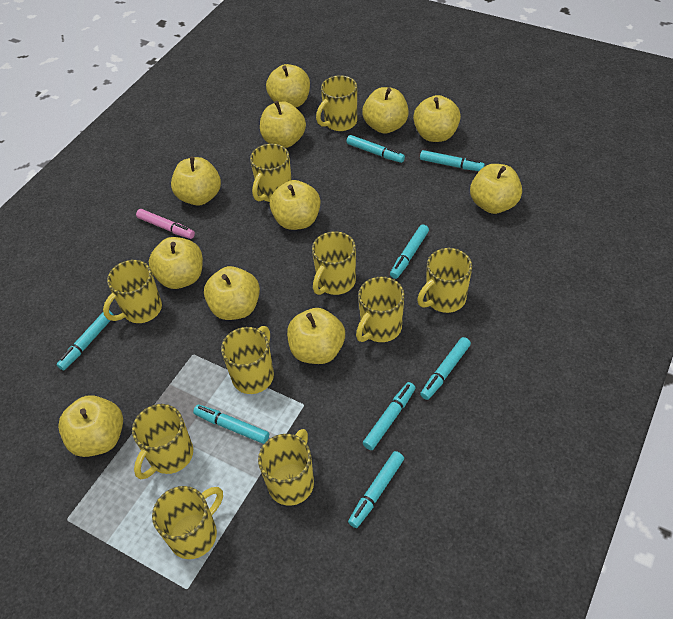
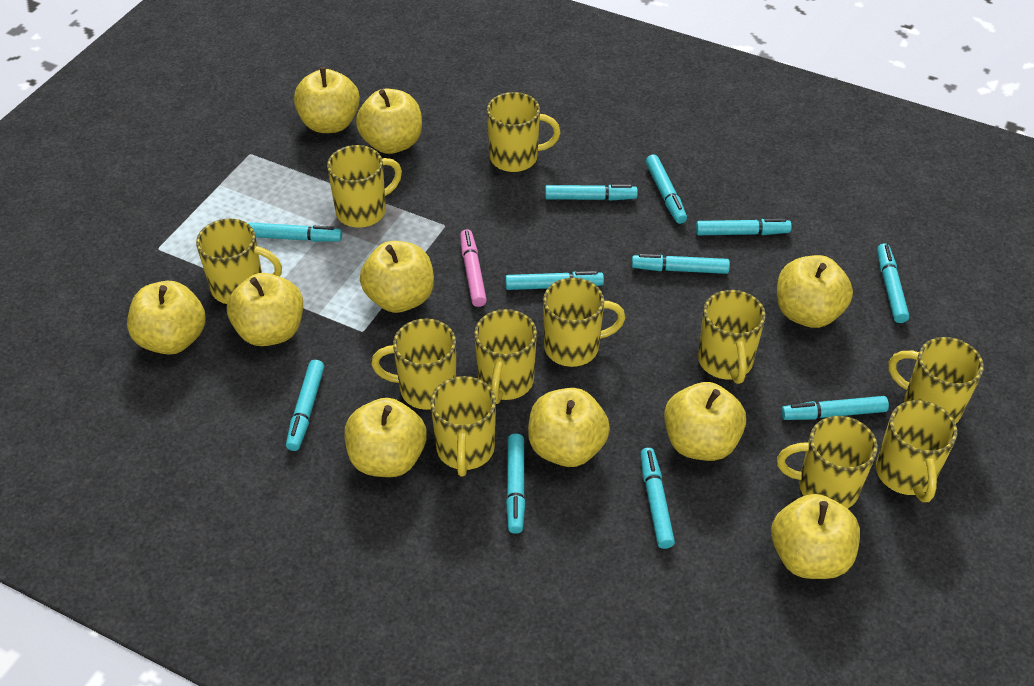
turquoise marker: [57,311,113,370] [193,405,269,444] [346,135,405,163] [348,451,404,528] [363,382,416,450] [390,224,429,279] [420,150,485,171] [420,337,471,400] = 8 -> [248,222,342,242] [286,360,324,451] [505,271,604,290] [506,434,525,534] [545,184,638,201] [632,254,730,274] [640,448,675,549] [646,155,687,224] [696,219,792,235] [781,396,889,420] [877,243,909,323] = 11
yellow apple: [58,395,123,457] [149,237,203,289] [171,157,221,206] [204,266,260,320] [260,101,306,148] [266,64,310,107] [270,180,321,230] [287,308,345,364] [362,87,409,134] [413,95,461,142] [470,164,522,214] = 11 -> [127,281,206,355] [227,273,303,346] [294,67,360,133] [345,398,427,477] [356,89,422,154] [360,241,434,313] [528,388,610,467] [664,382,746,461] [771,494,860,579] [777,255,853,328] = 10
yellow mug: [103,260,162,323] [132,404,193,479] [152,486,223,559] [221,326,274,394] [250,144,292,202] [258,429,314,506] [312,231,356,295] [316,75,357,131] [356,277,404,342] [417,248,472,313] = 10 -> [196,219,282,304] [327,145,402,228] [371,319,456,410] [431,376,496,476] [474,309,537,404] [487,92,560,172] [543,278,625,367] [698,290,766,384] [777,416,878,508] [876,400,957,502] [888,337,984,423] = 11

